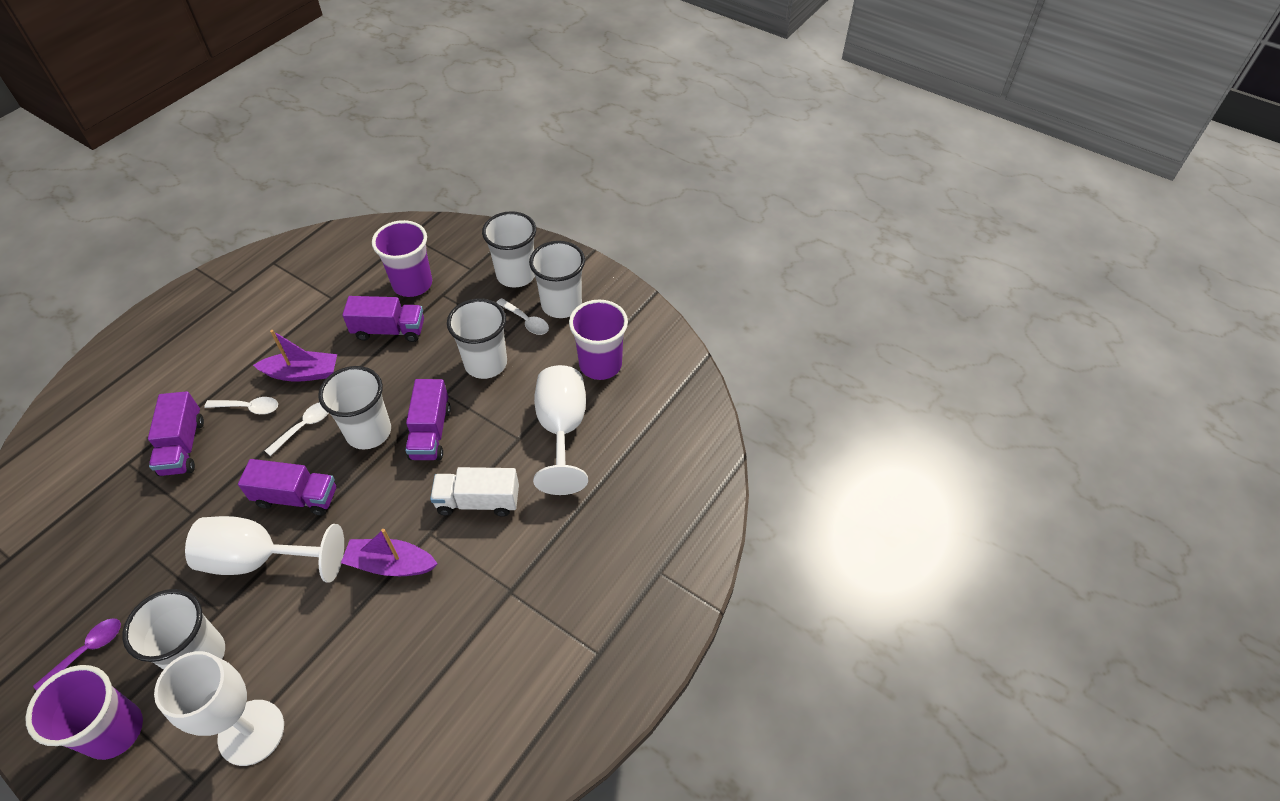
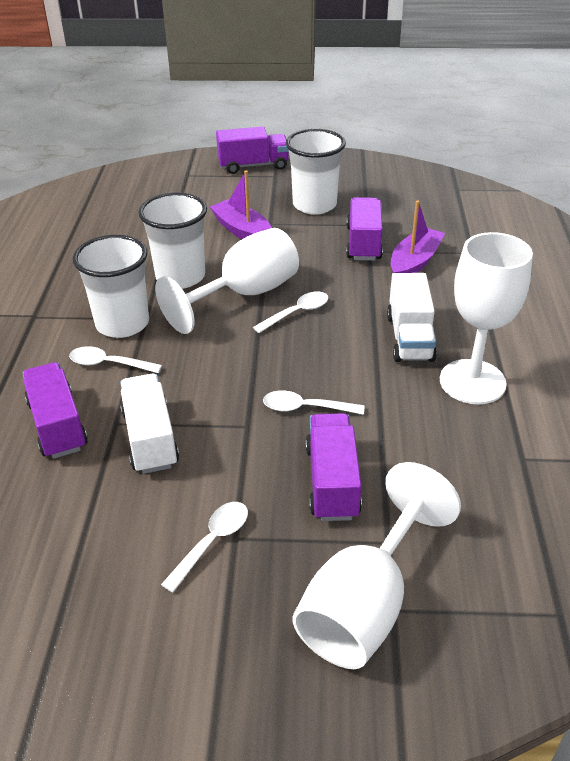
purple cup: [25,665,143,760] [372,220,432,297] [569,300,628,380] = 3 -> none = 0
purple spoon: [33,618,121,691] = 1 -> none = 0
white cup: [122,589,225,670] [318,366,391,449] [447,298,507,379] [482,211,536,288] [529,241,585,318] = 5 -> [73,235,149,338] [138,192,207,289] [286,129,346,215] = 3
white spoon: [204,397,278,414] [265,403,328,456] [496,298,549,335] = 3 -> [69,346,162,373] [161,502,248,593] [253,291,329,333] [263,390,364,415] = 4
white truck: [430,467,519,517] = 1 -> [120,374,179,474] [387,273,437,362] = 2

